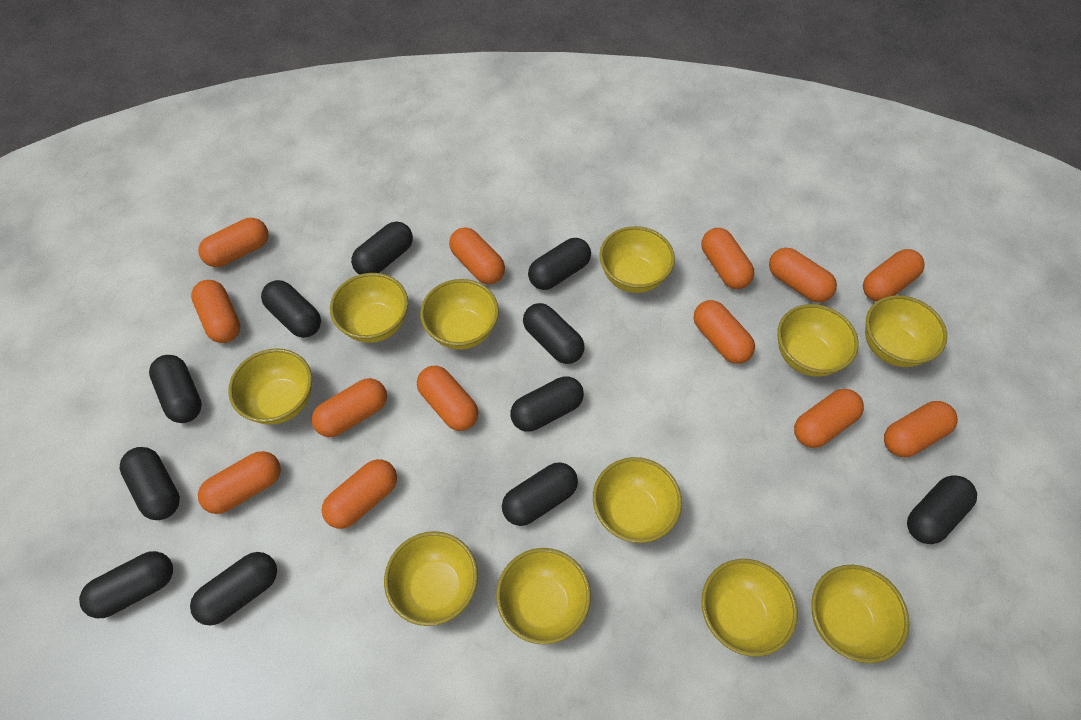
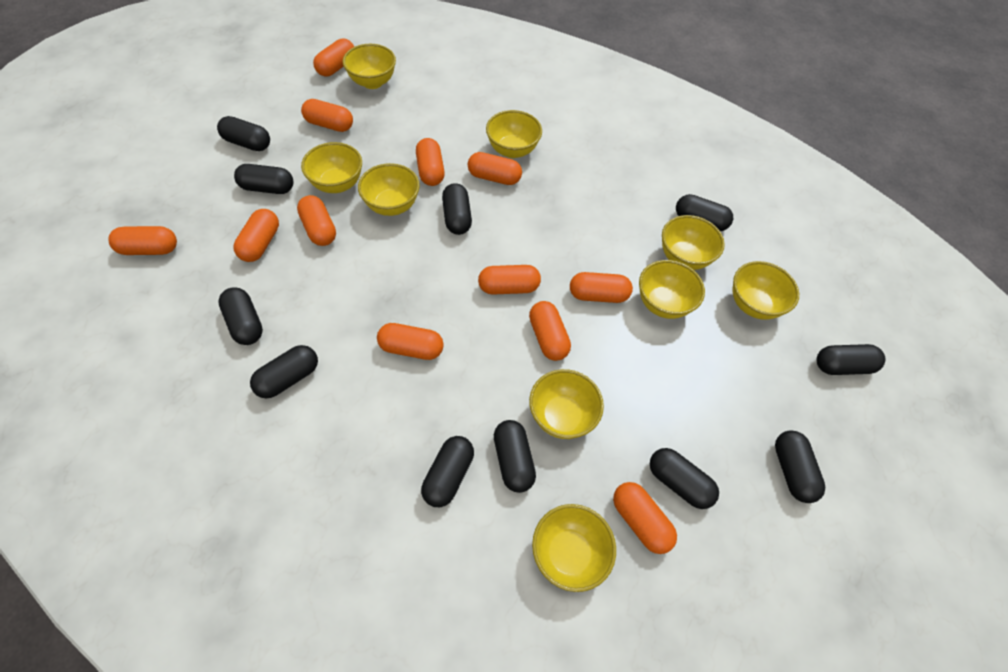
orange capsule: [191,280,240,343] [198,218,268,267] [198,451,281,514] [312,378,387,437] [322,459,397,529] [417,366,478,431] [449,227,505,284] [694,300,755,364] [701,228,754,289] [769,248,837,302] [794,389,864,448] [863,249,925,302] [884,401,958,457] = 13 -> [108,226,177,255] [233,209,279,262] [297,195,336,246] [301,99,353,132] [313,39,354,77] [377,323,444,360] [416,138,445,186] [468,152,522,185] [478,265,541,295] [529,301,571,361] [570,272,633,303] [613,482,677,554] = 12
yellow bowl: [228,348,312,425] [330,273,408,343] [384,531,478,626] [420,279,499,350] [496,548,591,645] [593,457,682,543] [599,226,675,293] [701,559,798,657] [777,304,859,377] [811,565,909,663] [865,295,947,367] = 11 -> [301,142,362,193] [343,44,396,89] [358,163,420,216] [486,110,542,158] [529,369,604,439] [532,504,616,592] [639,260,705,319] [662,215,725,270] [732,261,799,320] = 9

